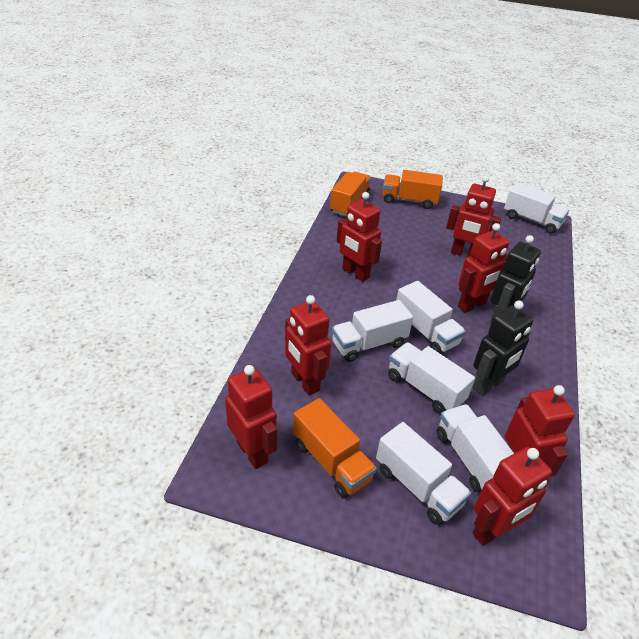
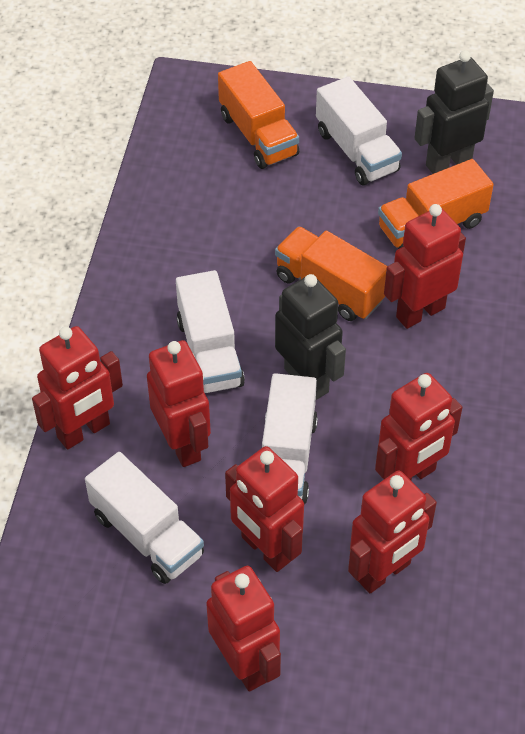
white truck: [332,300,413,362] [376,422,471,525] [388,342,475,414] [396,281,466,354] [437,404,514,492] [504,182,569,234] = 6 -> [85,452,204,584] [176,270,245,393] [262,373,318,504] [316,76,402,185] = 4

